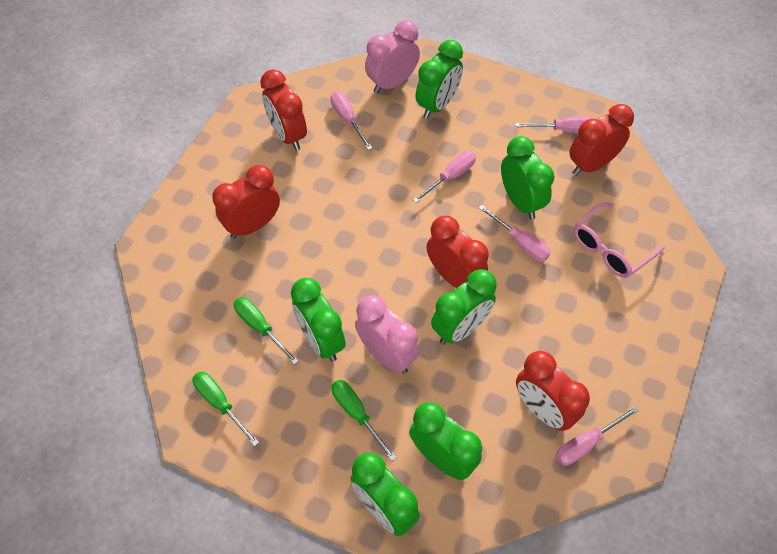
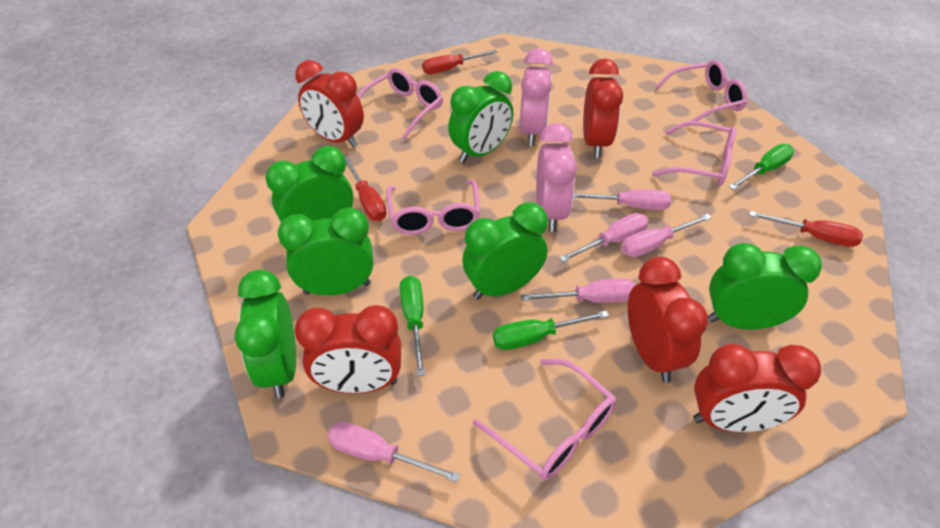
pink glasses: [574,202,665,278] = 1 -> [358,68,443,140] [386,180,481,235] [473,359,616,481] [652,121,737,186] [655,60,747,121] = 5
red screwdriver: none = 0 -> [345,157,387,221] [422,50,498,74] [749,211,863,247] = 3

